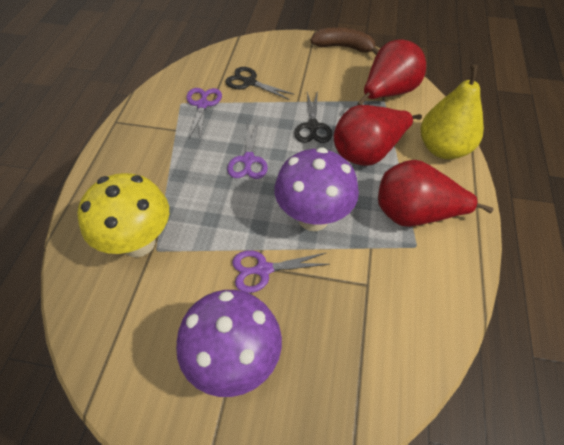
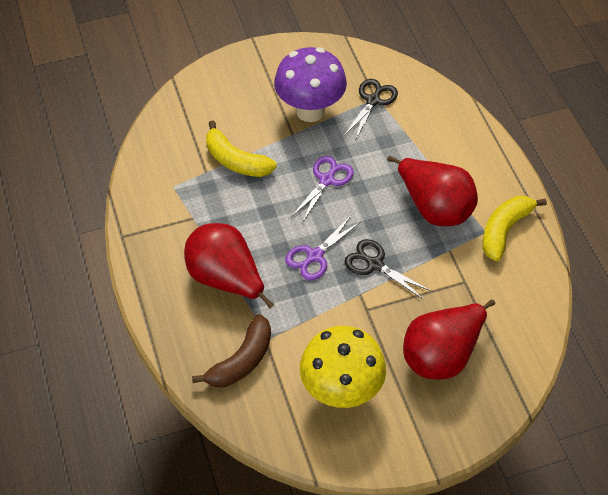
purple mushroom: [176,290,282,397] [274,147,359,231] = 2 -> [274,47,347,122] = 1
purple scissors: [186,88,222,140] [227,120,268,179] [232,250,330,293] = 3 -> [285,216,361,280] [291,156,354,223] = 2
yellow banana: none = 0 -> [206,121,277,177] [482,196,547,261] = 2
yellow pear: [421,65,484,159] = 1 -> none = 0

